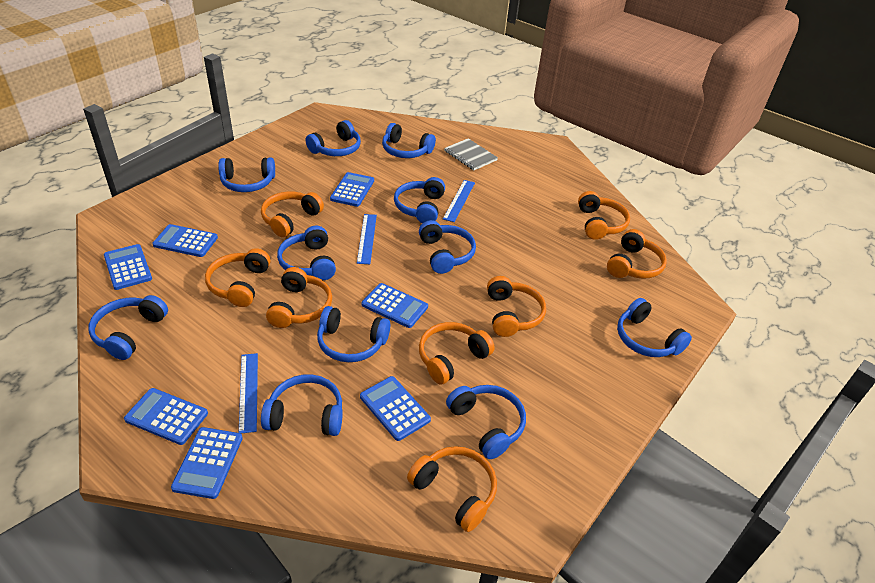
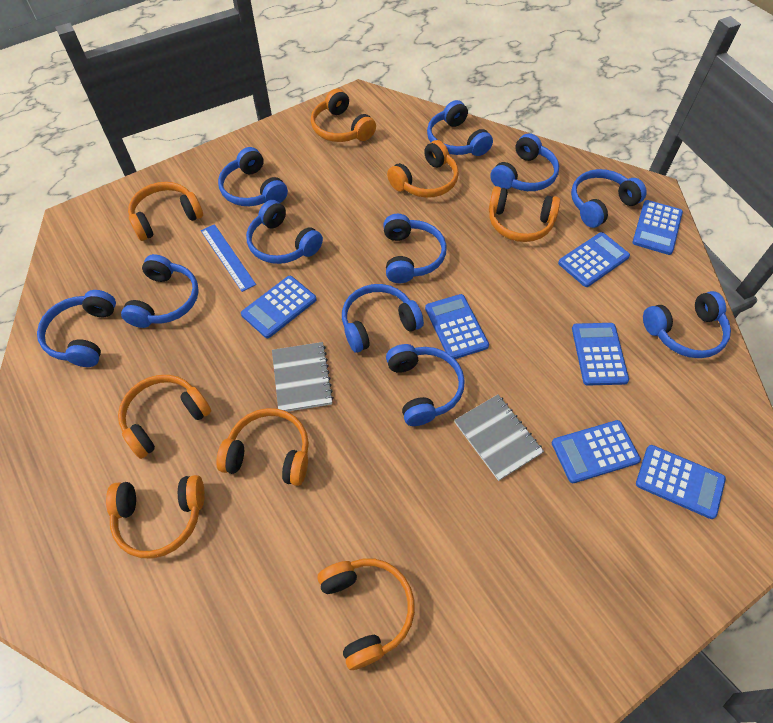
blue ruler: [239,353,258,433] [357,214,377,264] [443,180,475,222] = 3 -> [201,224,256,292] = 1
grey notebook: [444,138,498,170] = 1 -> [272,342,334,412] [454,395,544,481] = 2

